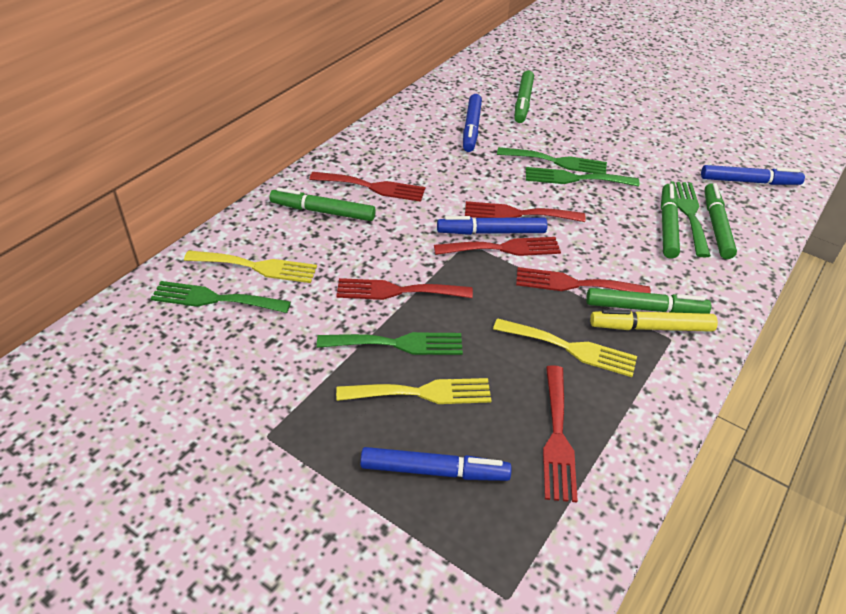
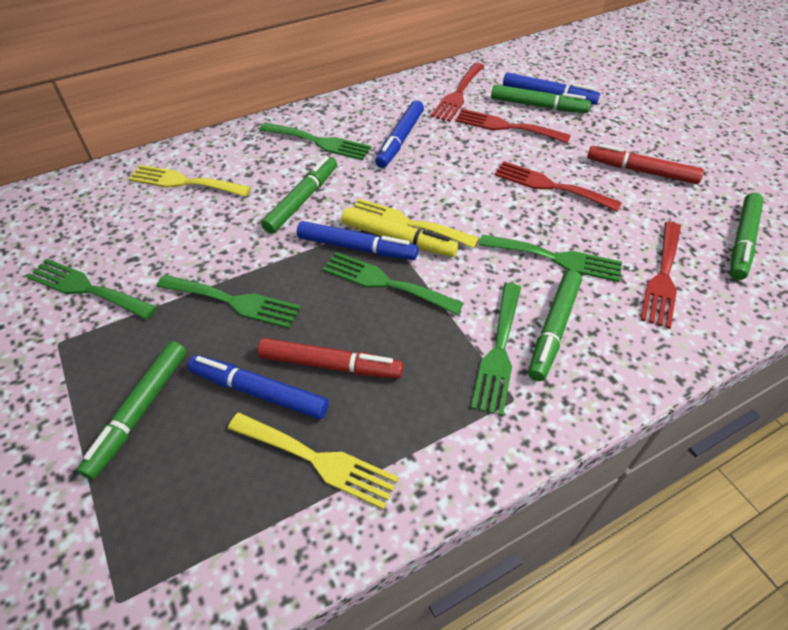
green fork: [150,281,291,313] [317,332,463,355] [497,147,607,174] [526,167,640,187] [670,181,711,257] = 5 -> [26,259,157,319] [157,275,301,329] [259,123,371,160] [323,252,464,315] [471,283,521,416] [479,234,622,282] = 6
red fork: [309,172,425,202] [336,278,473,300] [434,237,561,256] [465,201,585,222] [516,267,651,293] [543,365,578,502] = 6 -> [431,63,485,122] [455,109,571,143] [494,161,622,212] [640,222,681,329] = 4
red marker: none = 0 -> [258,338,403,379] [587,144,704,184] = 2

